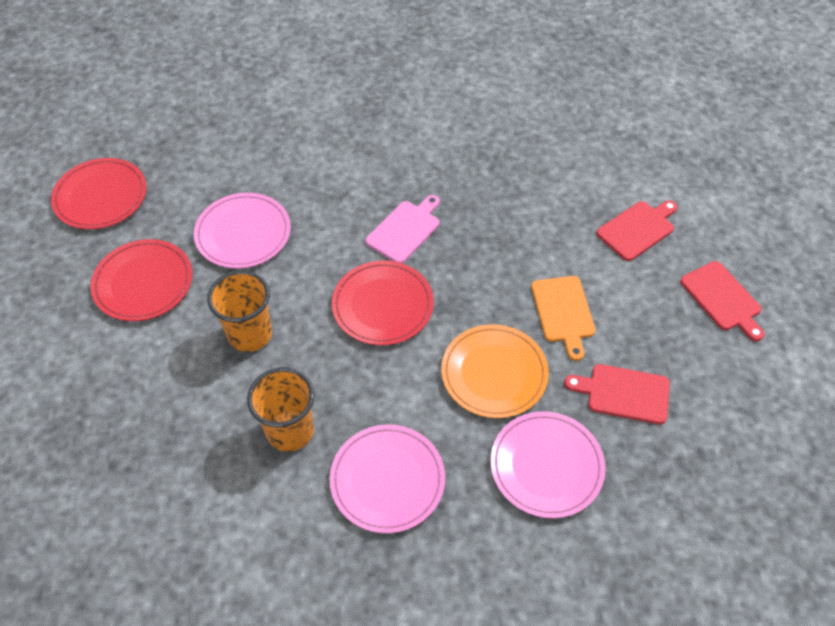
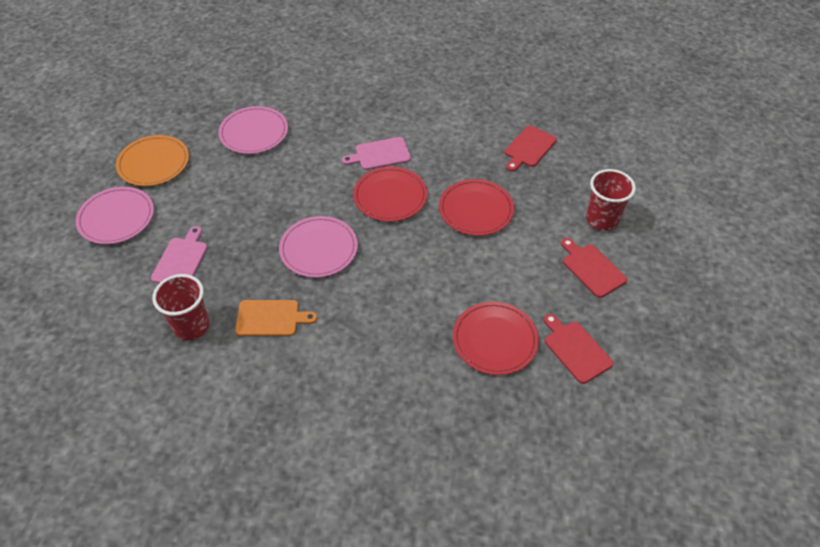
orange cup: [207,270,272,352] [247,367,315,452] = 2 -> none = 0
pink cutting board: [365,195,440,263] = 1 -> [151,226,207,283] [342,137,411,170] = 2
red cup: none = 0 -> [152,274,210,340] [586,169,636,231] = 2

